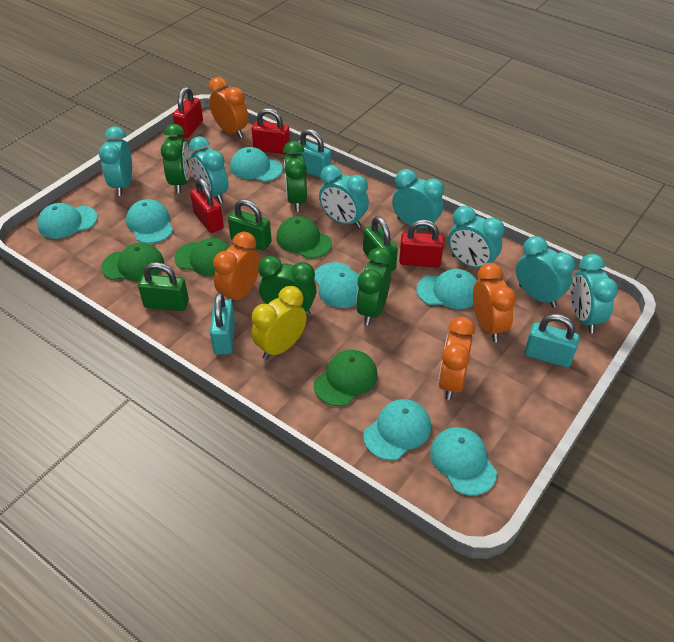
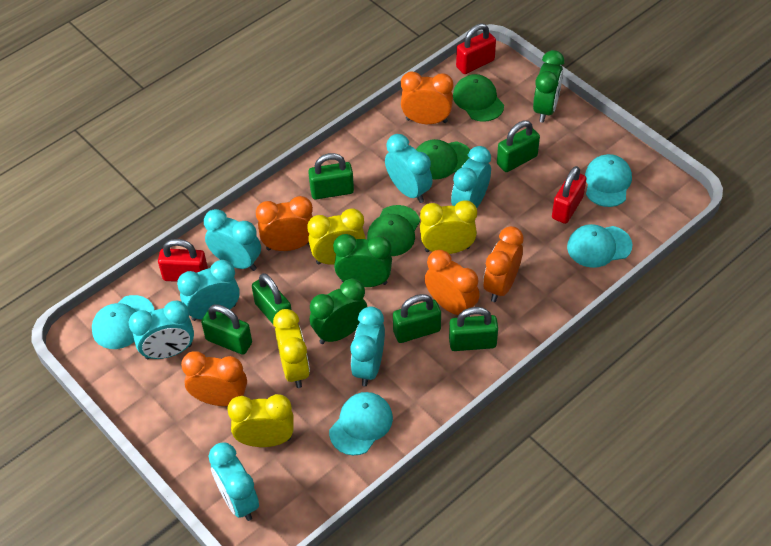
green cap: [101,243,164,281] [174,238,230,276] [276,216,332,259] [314,350,378,406] = 4 -> [367,205,420,256] [416,139,470,179] [453,74,504,122] = 3
green clock: [161,124,190,193] [258,256,317,316] [283,141,307,212] [356,247,392,325] = 4 -> [310,279,367,344] [333,234,392,287] [533,50,564,123] = 3
green padlock: [138,262,189,311] [228,199,272,250] [363,216,398,271] = 3 -> [201,304,252,355] [252,273,292,324] [308,153,354,199] [393,294,441,343] [449,307,498,351] [497,120,540,172] = 6
orange clock: [209,77,248,138] [213,232,260,302] [438,316,475,400] [473,263,516,342] = 4 -> [181,351,247,406] [256,196,313,251] [401,71,453,124] [425,250,480,317] [483,226,524,302] = 5
red padlock: [173,87,203,138] [190,178,224,233] [252,108,290,154] [399,220,444,267] = 4 -> [158,239,208,282] [456,24,496,74] [552,166,587,224] = 3
turquoise cap: [37,203,97,239] [126,199,173,244] [230,147,283,182] [314,262,359,308] [363,399,431,460] [416,269,477,309] [430,427,497,496] = 7 -> [92,295,154,349] [329,392,393,455] [567,224,633,268] [585,154,632,207] = 4
turquoise padlock: [210,292,235,354] [294,129,331,178] [525,314,580,368] = 3 -> none = 0
yellow clock: [251,286,307,360] = 1 -> [227,394,294,447] [273,309,310,388] [307,209,366,265] [420,200,477,254] = 4

